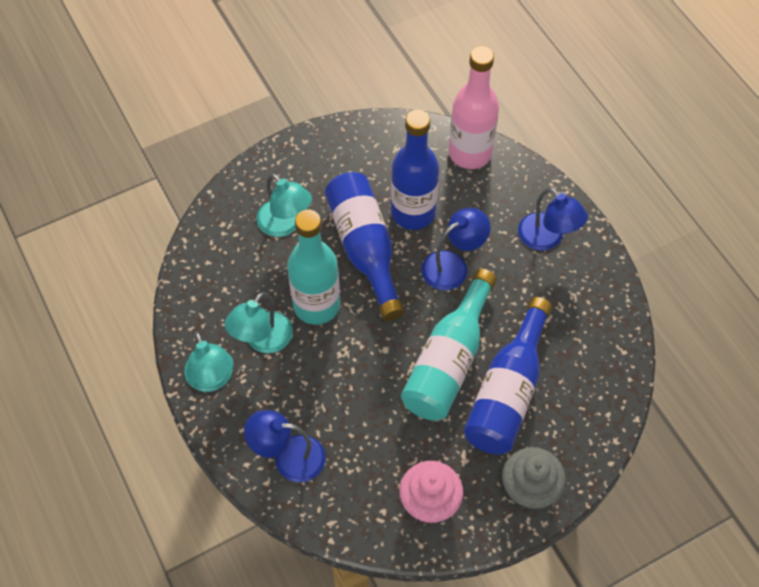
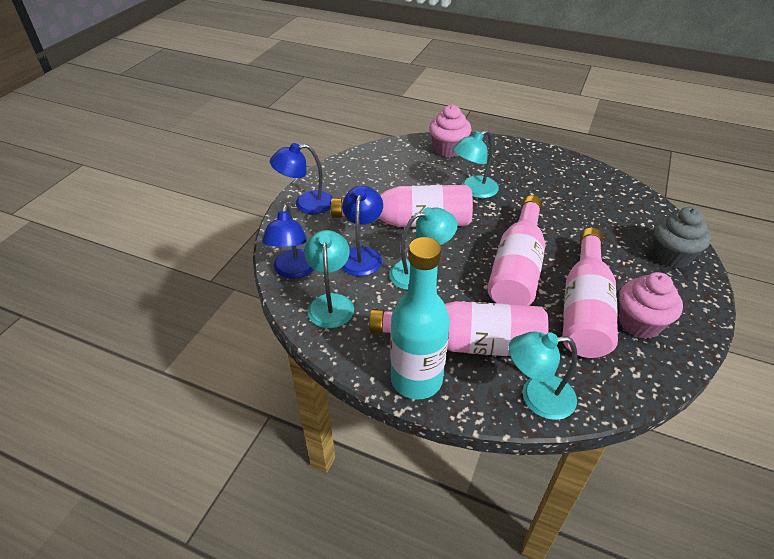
blue bottle: [325,172,405,321] [391,110,439,230] [463,297,552,455] = 3 -> none = 0
pink bottle: [449,46,499,169] = 1 -> [331,185,473,227] [369,301,549,356] [487,195,545,306] [563,228,618,358] = 4
pink cupcake: [399,461,463,523] = 1 -> [429,105,472,157] [619,272,683,339] = 2
turquoise bottle: [288,210,340,325] [401,269,497,421] = 2 -> [390,237,450,400] = 1
turquoise lamp: [184,332,234,392] [225,292,293,353] [257,173,312,237] = 3 -> [304,230,354,328] [389,207,458,290] [452,130,499,198] [509,331,577,420] = 4

